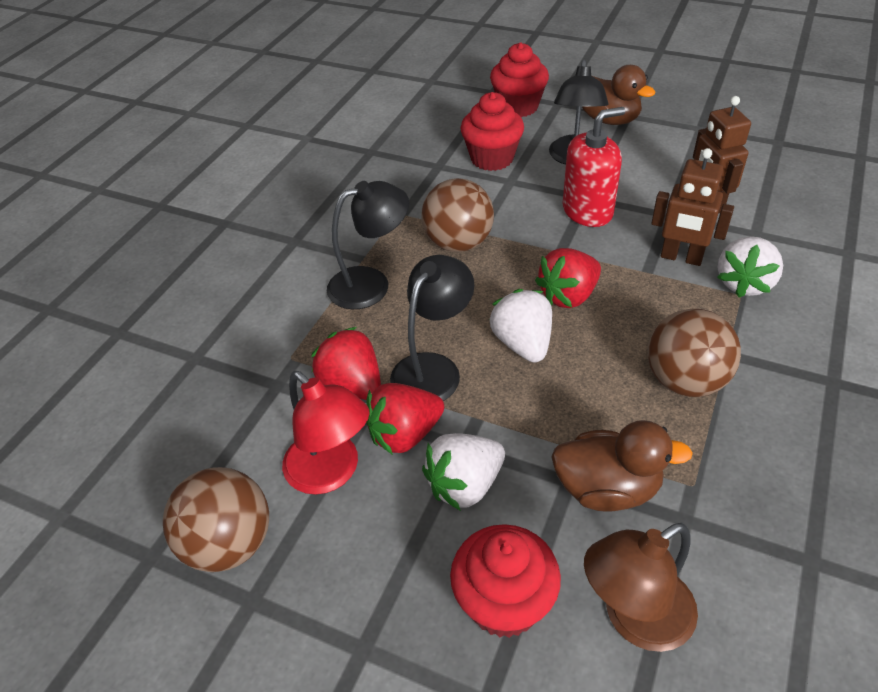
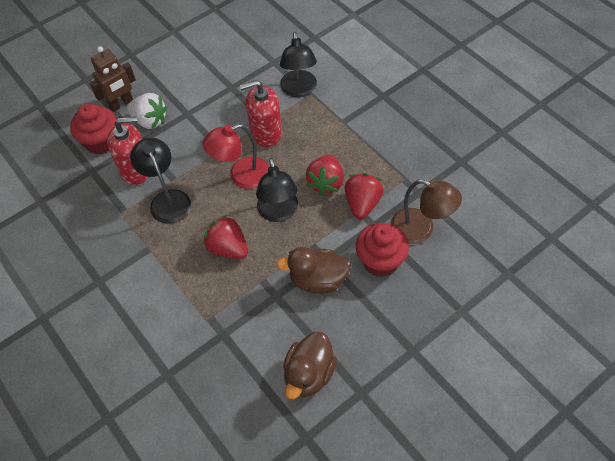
brown ball: [163,467,269,572] [422,178,494,252] [648,309,741,397] = 3 -> none = 0
brown robot: [651,148,734,266] [693,96,751,214] = 2 -> [90,46,136,112] = 1
red cupcake: [450,524,561,638] [461,92,524,171] [490,42,549,117] = 3 -> [70,103,117,155] [356,223,409,277] = 2
red soap dispenser: [562,107,625,227] = 1 -> [107,117,148,185] [240,80,282,147] = 2
white strawberry: [422,433,505,511] [490,289,552,363] [717,236,783,298] = 3 -> [127,93,167,129] = 1

